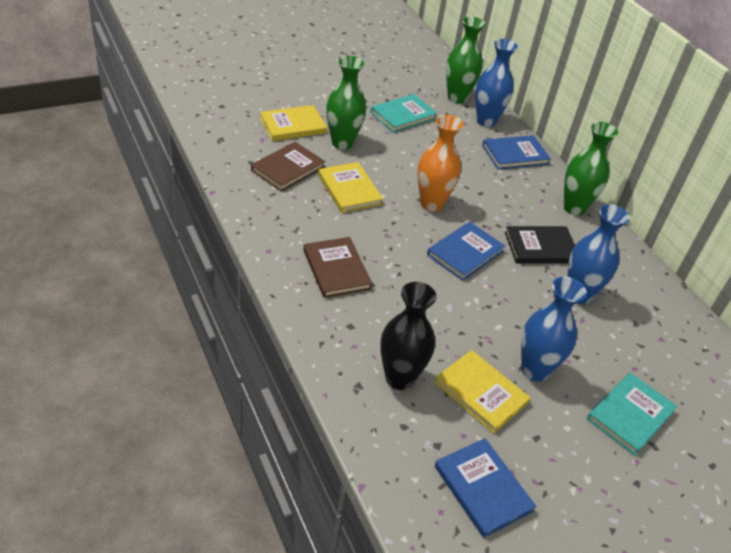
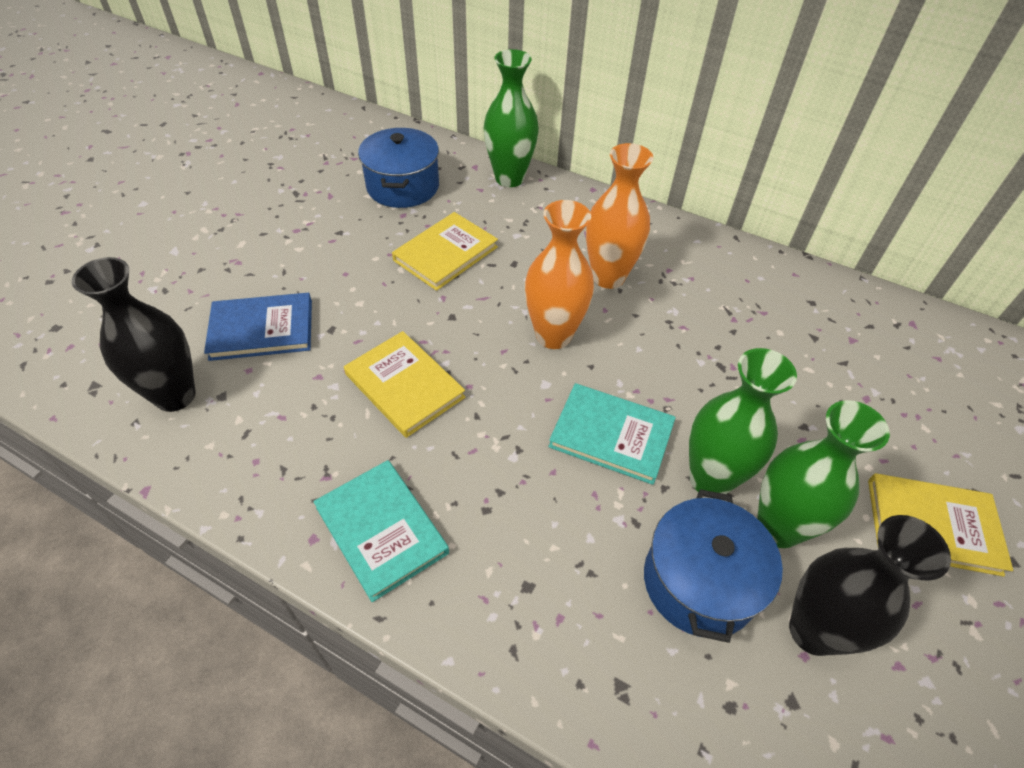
black book: [505,226,575,264] = 1 -> none = 0
black vase: [380,282,437,390] = 1 -> [72,257,196,412] [789,515,951,656] = 2
blue book: [427,222,505,281] [435,438,536,538] [482,135,551,170] = 3 -> [204,293,312,361] = 1
blue pot: none = 0 -> [358,128,439,208] [644,489,783,643] = 2
blue vase: [476,39,518,127] [521,276,587,382] [568,204,630,304] = 3 -> none = 0
brown book: [251,142,325,192] [303,237,372,298] = 2 -> none = 0
orange vase: [418,115,463,212] = 1 -> [525,200,594,349] [586,143,653,289] = 2

